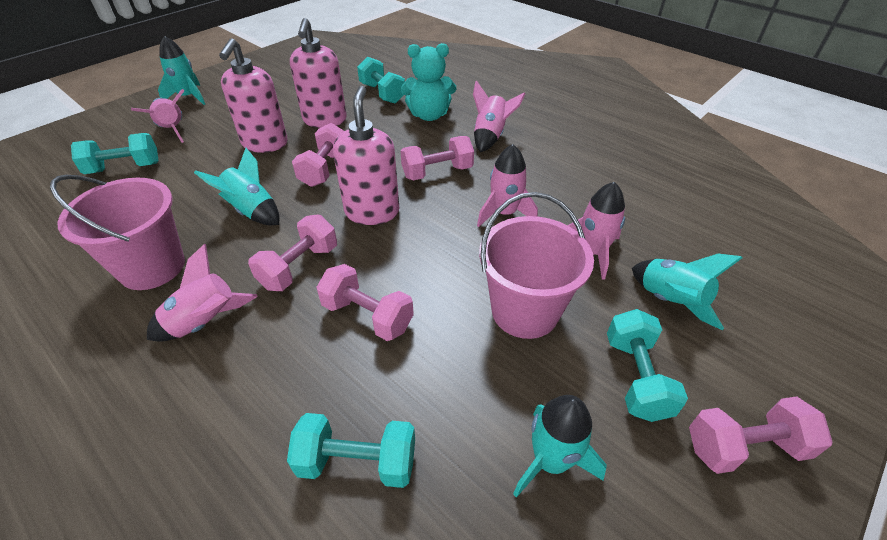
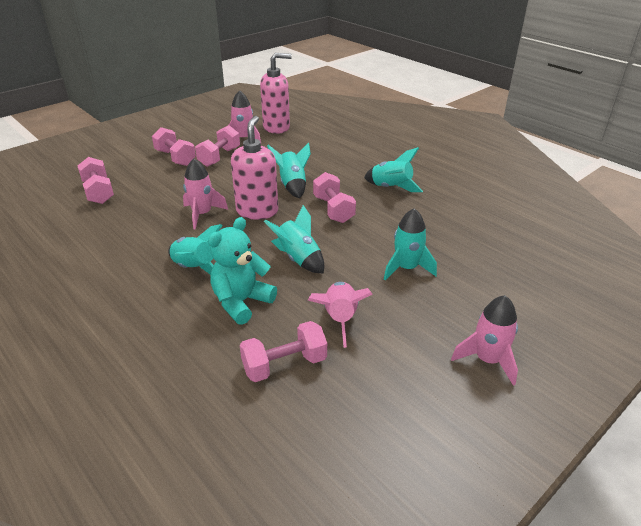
pink bucket: [50,175,185,290] [479,192,594,339] = 2 -> none = 0
pink rocket: [131,89,185,143] [147,244,258,341] [473,81,525,152] [477,144,538,227] [568,182,625,280] = 5 -> [183,159,228,229] [229,90,261,143] [308,282,373,348] [451,295,518,386] = 4
pink soap dispenser: [219,38,288,153] [290,18,347,128] [333,86,399,225] = 3 -> [231,116,278,220] [260,53,292,134] = 2
turquoise dumbbell: [71,133,158,174] [287,413,415,488] [357,57,405,103] [607,309,688,422] = 4 -> none = 0
turquoise rocket: [158,36,205,105] [194,148,279,225] [513,395,607,498] [632,254,743,330] = 4 -> [168,224,223,275] [264,205,324,273] [267,143,311,198] [364,147,423,192] [384,208,437,280] = 5

